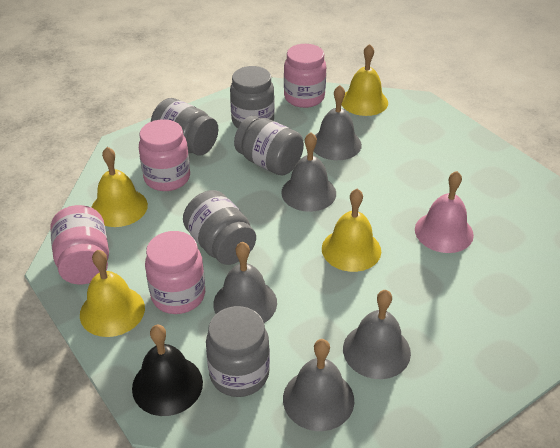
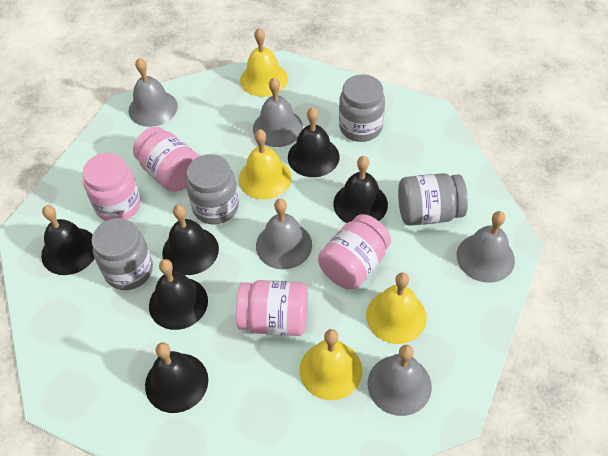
black bell: [132,325,203,416] = 1 -> [41,205,95,275] [145,342,208,413] [149,259,208,330] [162,205,219,275] [288,107,340,177] [333,156,388,223] = 6
grey jar: [151,98,218,156] [183,190,256,265] [206,306,270,397] [230,66,274,128] [234,116,304,176] = 5 -> [92,218,153,290] [186,154,239,224] [339,74,385,142] [398,173,468,226] = 4
pink bell: [415,171,474,253] = 1 -> none = 0

